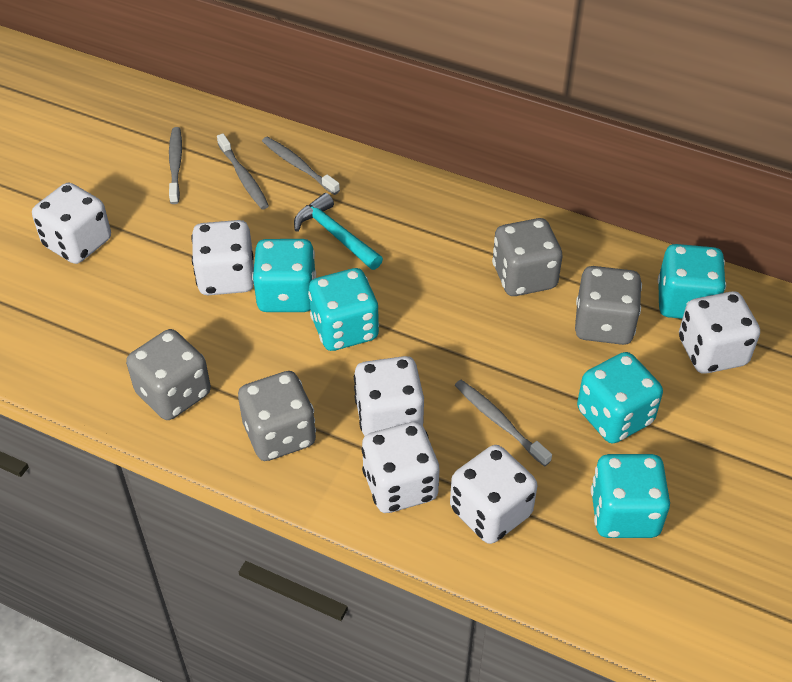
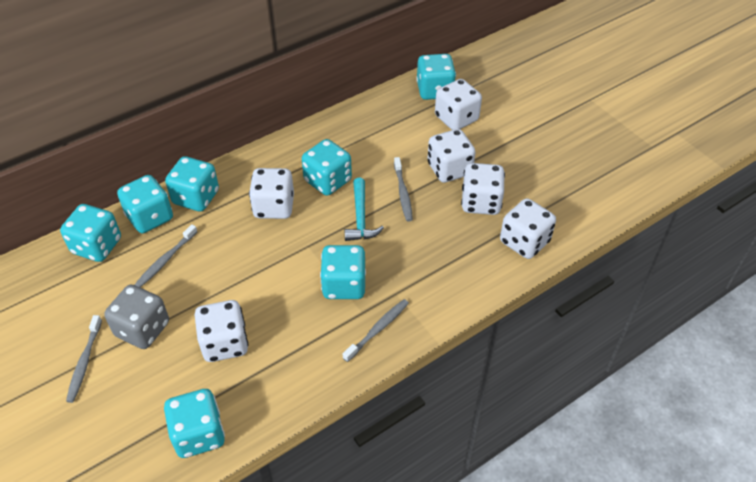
grey dice: [126,329,211,420] [238,371,316,461] [492,218,563,296] [575,266,642,345] = 4 -> [104,284,169,349] = 1
turquoise dice: [252,239,316,312] [308,268,379,351] [577,352,663,443] [591,454,670,538] [658,244,726,319] = 5 -> [60,204,121,262] [117,175,173,233] [164,389,225,458] [165,156,219,212] [302,139,352,196] [320,245,366,299] [416,54,456,100] = 7

